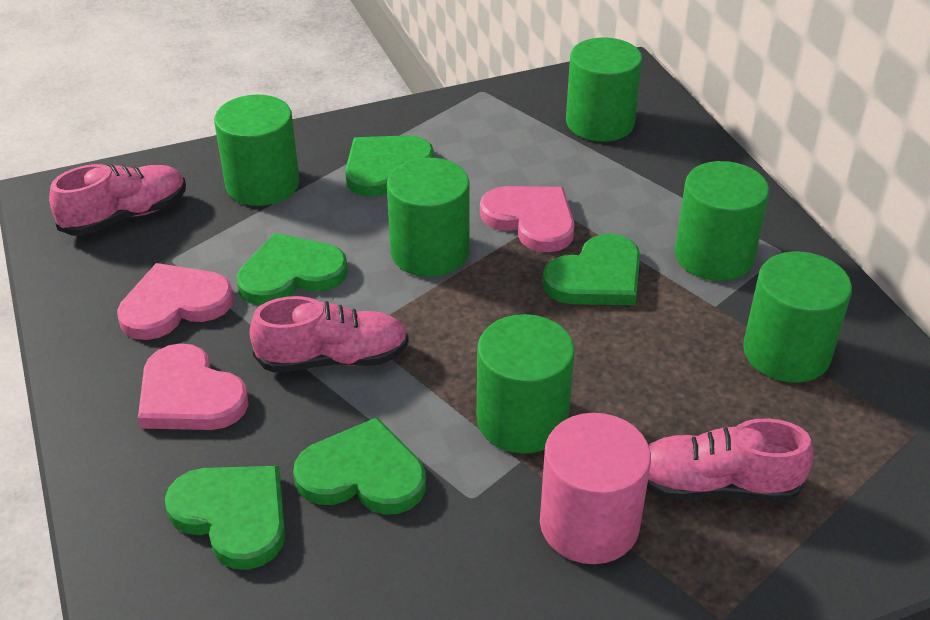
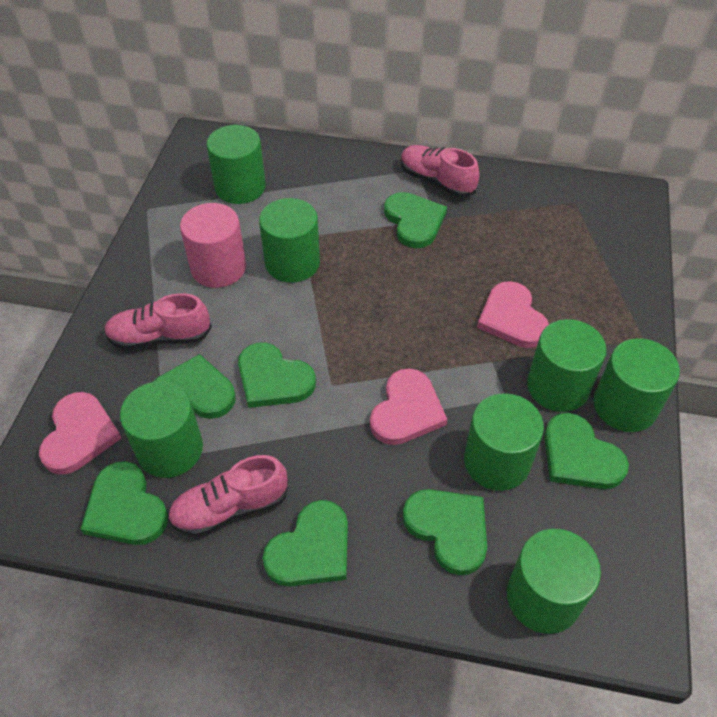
green cylinder: [214,95,300,206] [387,158,470,277] [477,314,575,454] [566,38,642,142] [675,161,769,281] [743,251,852,383] = 6 -> [120,381,203,478] [206,125,266,204] [259,198,320,283] [464,393,544,491] [507,529,601,634] [527,319,607,412] [594,338,680,432] = 7
green heart: [165,466,285,570] [237,233,348,305] [293,417,426,514] [345,135,434,197] [542,234,640,305] = 5 -> [81,461,168,545] [153,354,236,419] [238,342,316,408] [263,500,348,586] [384,192,447,248] [403,489,487,575] [544,413,629,489] = 7

